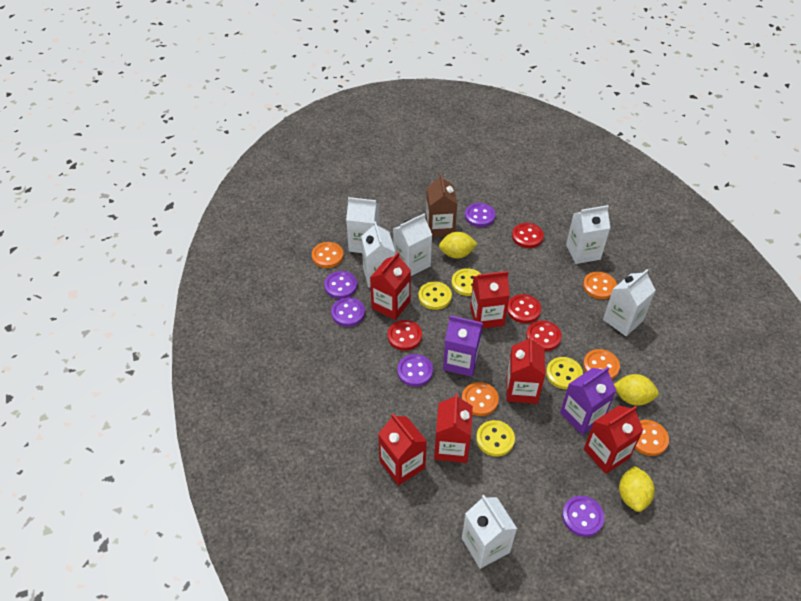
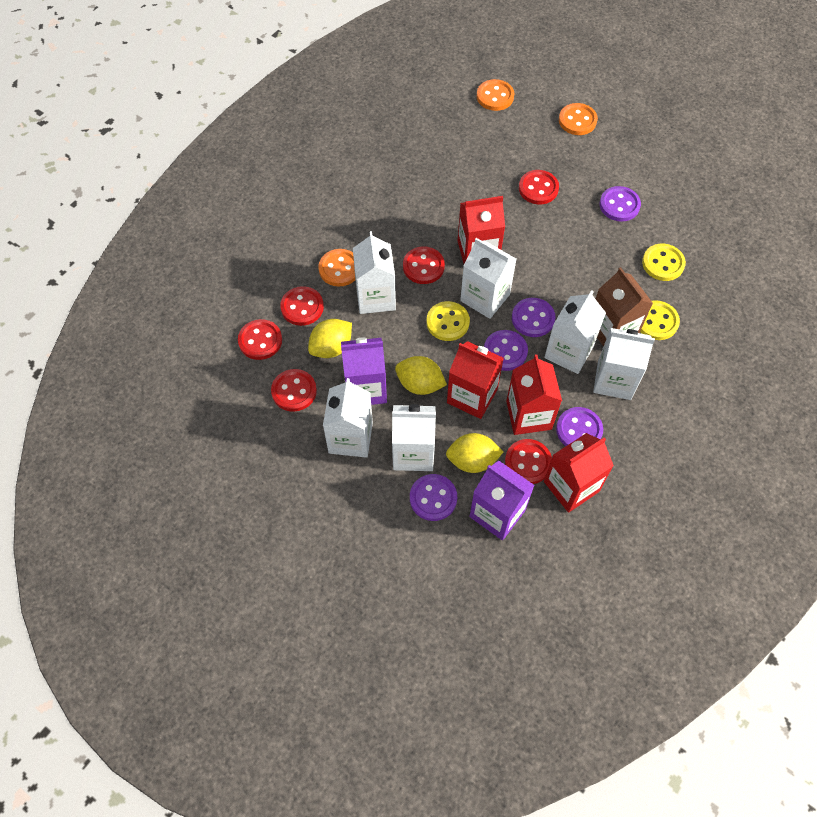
orange button: [312,242,344,268] [462,382,499,416] [583,271,617,299] [583,349,620,379] [635,420,669,456] = 5 -> [318,249,355,287] [477,79,514,111] [559,103,598,135] = 3
red button: [388,320,422,350] [507,294,541,323] [512,223,544,248] [526,321,562,351] = 4 -> [238,319,282,360] [271,369,317,412] [280,286,324,326] [403,246,445,284] [505,439,552,484] [519,170,559,204] = 6
red carton: [370,252,411,320] [378,414,427,486] [434,393,473,463] [470,271,510,329] [506,335,545,404] [584,405,643,474] = 6 -> [447,341,504,419] [458,196,505,263] [506,354,562,435] [544,433,614,512] = 4
yellow button: [419,282,452,310] [451,268,481,296] [476,420,515,457] [546,357,583,389] = 4 -> [427,301,470,341] [640,300,680,340] [642,244,686,281] = 3

